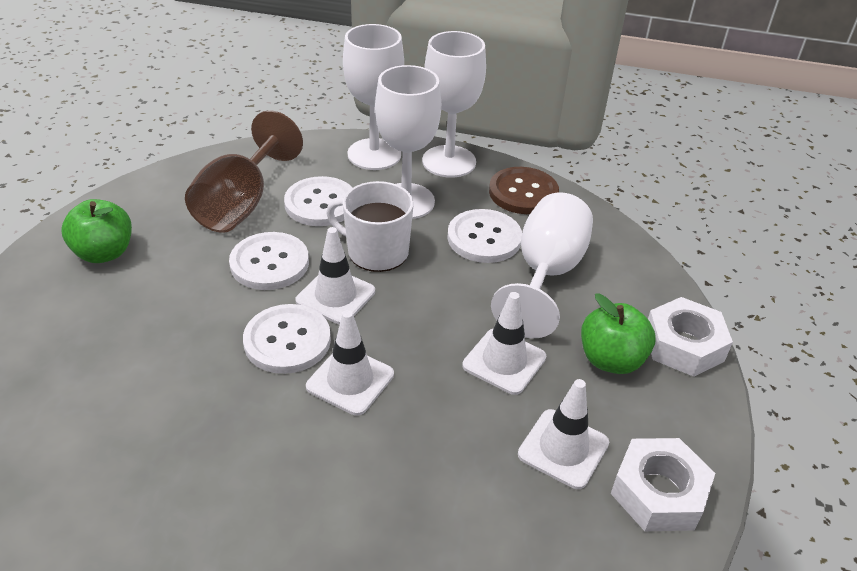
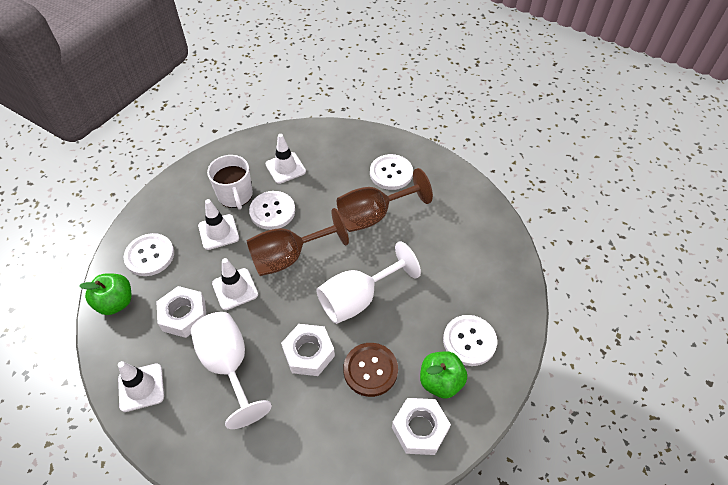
brown goblet: [185,111,303,233] = 1 -> [246,208,349,276] [337,168,433,232] = 2
white goblet: [343,24,404,170] [375,65,441,219] [422,31,486,178] [491,192,593,338] = 4 -> [191,312,272,429] [316,241,421,324] = 2
white nut: [611,438,715,531] [648,297,733,377] = 2 -> [156,286,206,338] [281,324,335,376] [392,398,451,455] = 3

